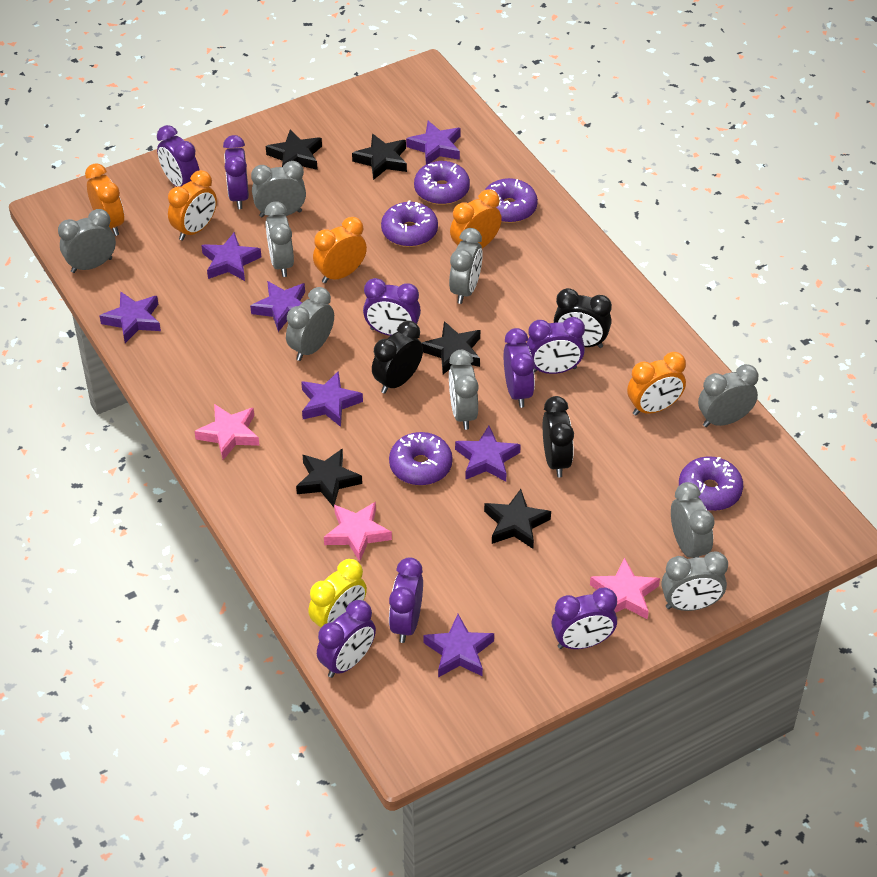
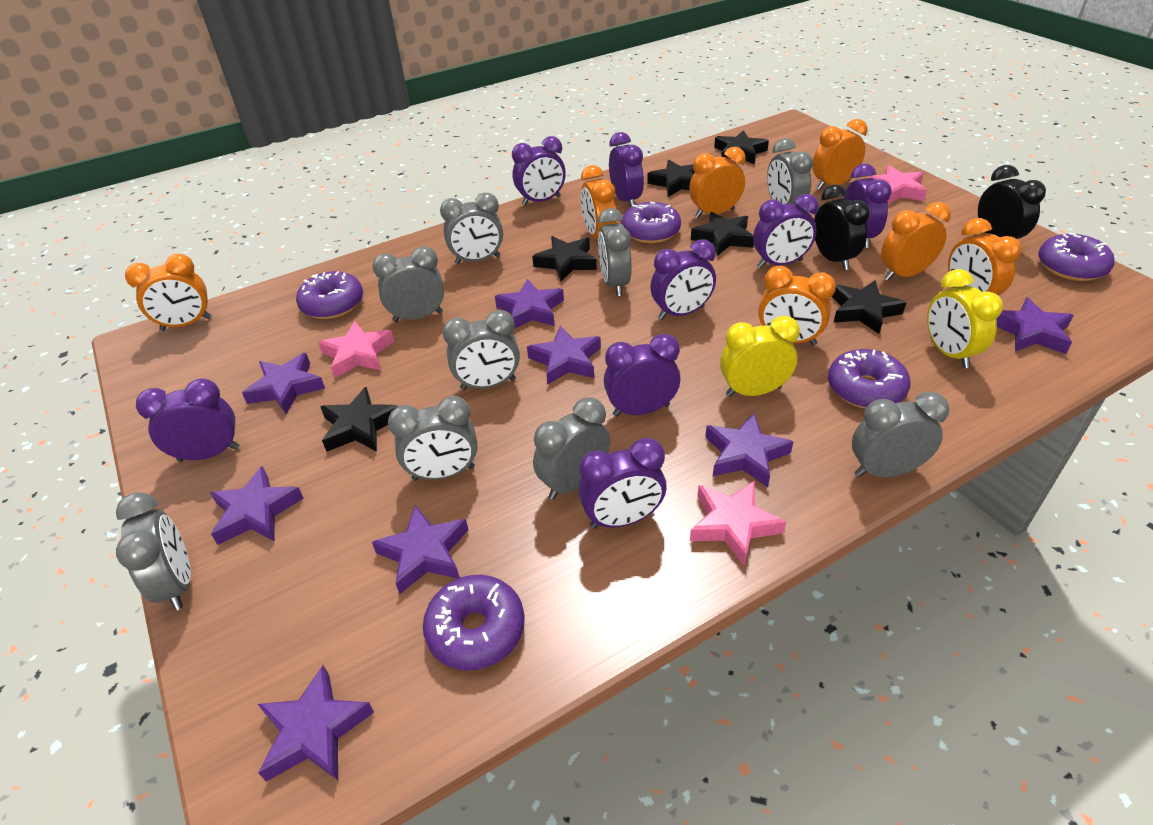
black clock: [372,321,423,394] [543,396,574,477] [554,288,612,348] = 3 -> [814,184,870,270] [978,165,1046,239] = 2
black star: [266,129,322,170] [296,448,362,507] [352,134,407,180] [422,321,480,374] [484,489,551,549] = 5 -> [320,387,398,452] [532,236,597,281] [647,160,694,197] [691,212,754,256] [714,130,769,164] [832,280,907,334] = 6
orange clock: [85,163,124,236] [168,170,217,241] [313,217,367,283] [450,189,502,248] [627,352,686,416] = 5 -> [125,254,212,331] [581,165,617,238] [689,147,745,218] [758,266,836,346] [812,119,868,190] [881,202,951,281] [948,218,1021,296] = 7
purple star: [99,291,161,343] [201,232,261,281] [250,281,305,332] [301,371,363,427] [406,121,461,165] [423,614,494,677] [455,426,521,482] = 7 -> [210,466,303,545] [242,353,325,414] [258,665,374,782] [372,505,468,594] [495,279,564,329] [527,326,601,385] [705,413,794,487] [997,297,1074,354] = 8
yellow clock: [308,559,367,628] = 1 -> [720,316,800,397] [927,269,1003,368] = 2

